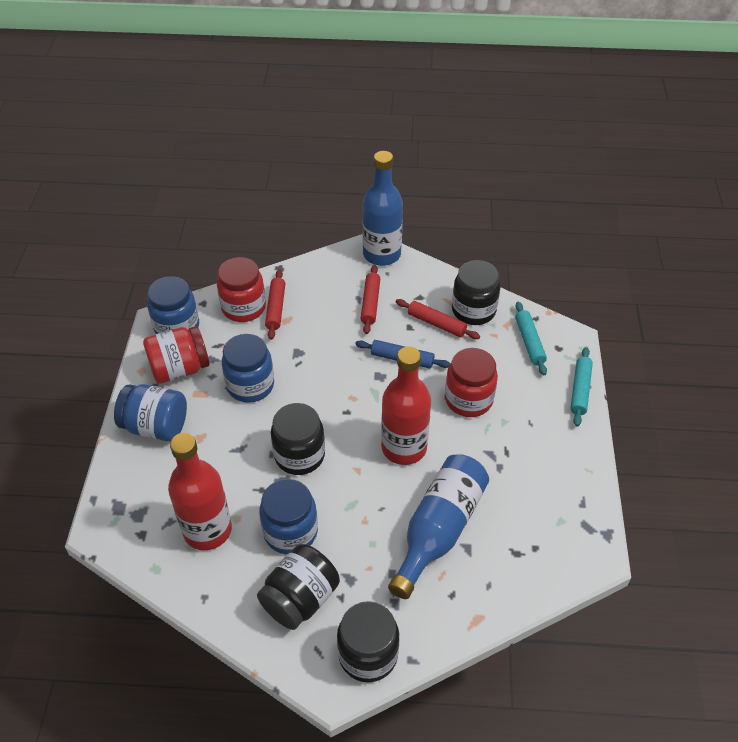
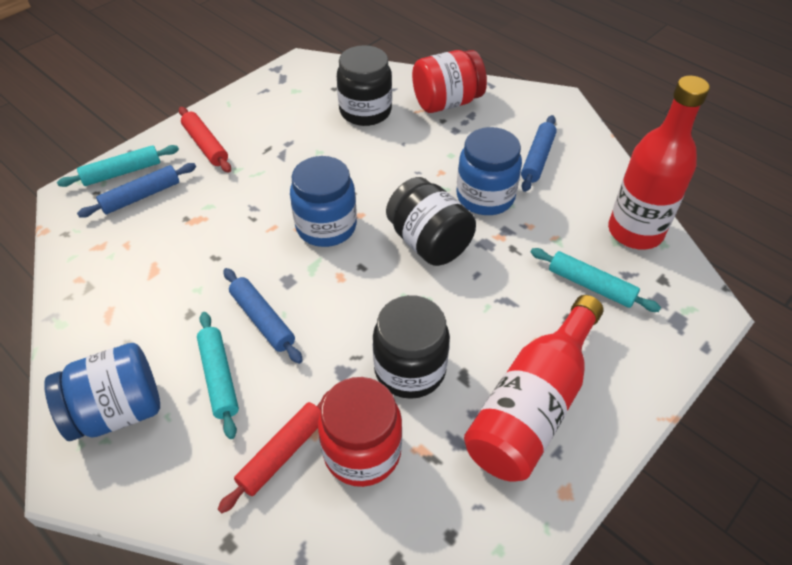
black jar: [257,544,340,630] [271,403,325,475] [337,601,399,682] [452,260,500,325] = 4 -> [337,45,392,126] [373,295,450,399] [386,177,476,266] = 3
blue bottle: [362,151,403,266] [388,454,489,599] = 2 -> none = 0
blue jar: [114,384,187,441] [147,276,199,334] [222,334,274,403] [259,479,318,554] = 4 -> [44,343,160,441] [290,156,357,247] [457,127,522,215] = 3
blue rolling pin: [355,340,450,369] = 1 -> [77,163,196,218] [223,268,303,364] [521,115,557,192] = 3
red jar: [143,326,209,384] [217,257,266,322] [445,348,498,417] = 3 -> [318,377,402,487] [412,50,487,113] = 2
red rolling pin: [265,269,285,340] [361,265,380,334] [396,299,480,339] = 3 -> [179,107,231,173] [218,392,328,513] = 2
turquoise rolling pin: [515,302,547,375] [570,347,593,427] = 2 -> [57,145,179,187] [197,312,239,439] [531,248,661,312] = 3

